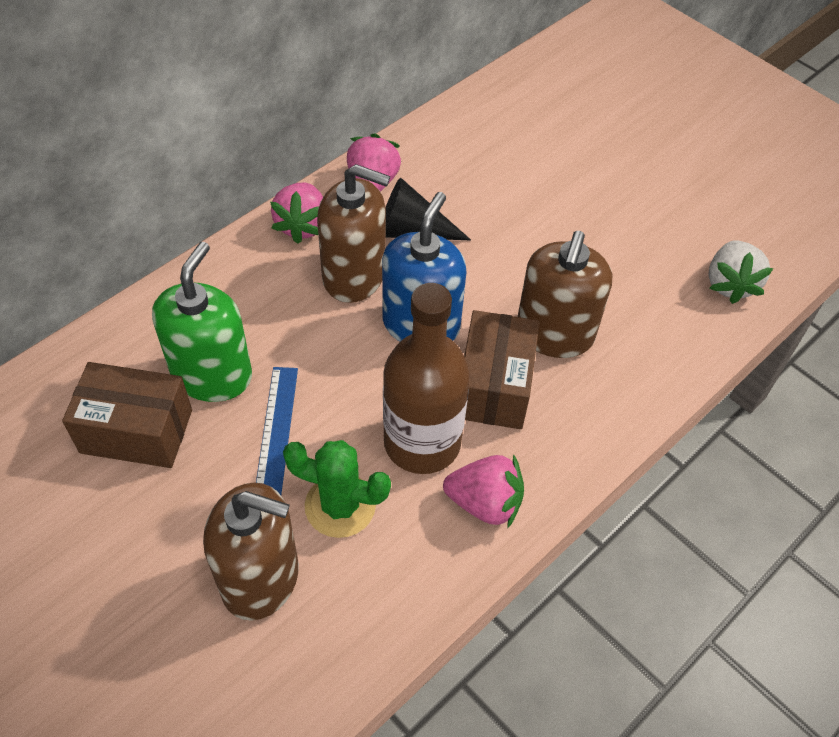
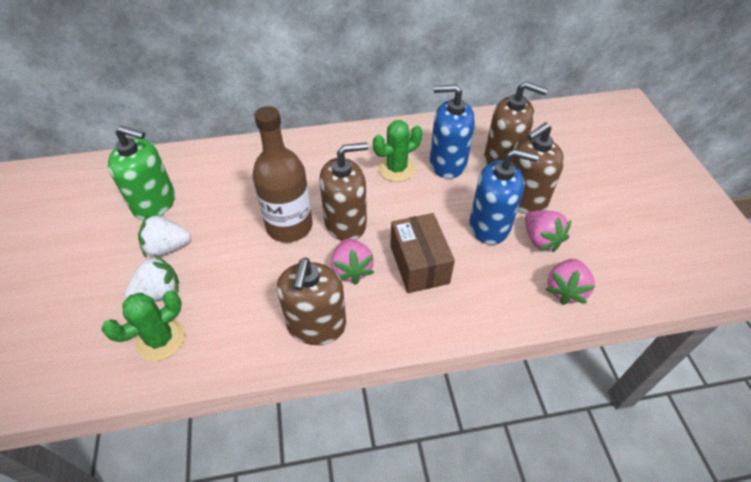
black cone: [386,178,471,240] = 1 -> none = 0
blue ruler: [256,367,298,495] = 1 -> none = 0
blue soap dispenser: [382,192,467,342] = 1 -> [430,84,475,178] [469,149,539,245] = 2
brown box: [62,362,192,468] [464,310,540,429] = 2 -> [390,213,455,293] = 1
brown soap dispenser: [203,483,299,621] [317,164,390,303] [518,231,612,358] = 3 -> [277,258,346,345] [320,142,368,241] [484,81,547,165] [511,122,564,214] = 4
green cactus: [283,440,391,538] = 1 -> [102,291,185,361] [373,120,423,182] = 2
white strawberry: [708,241,773,304] = 1 -> [125,255,179,301] [138,215,191,258] = 2

